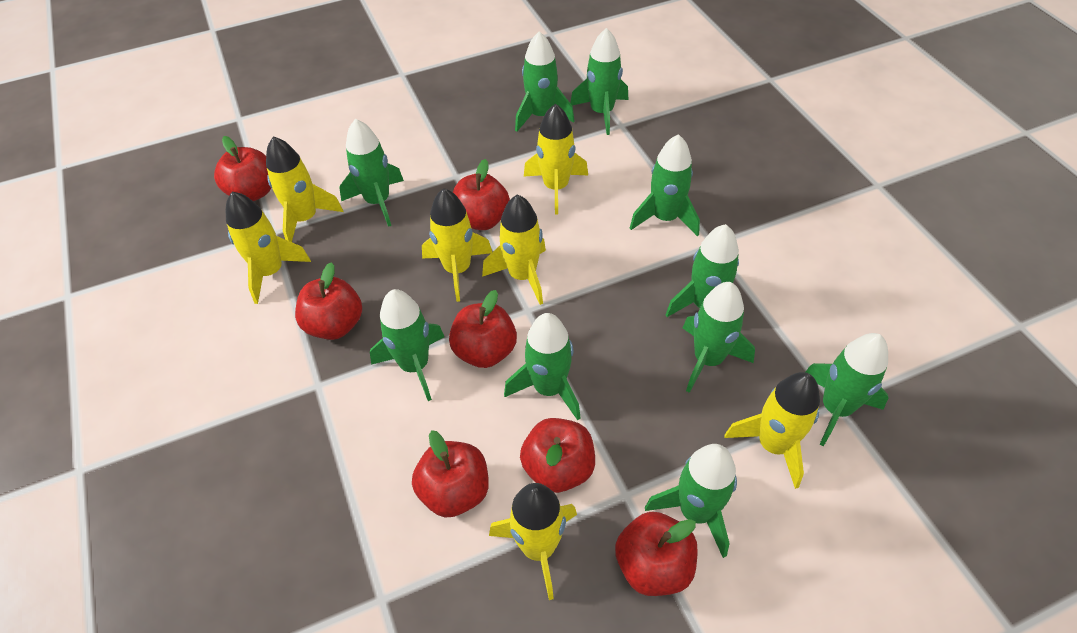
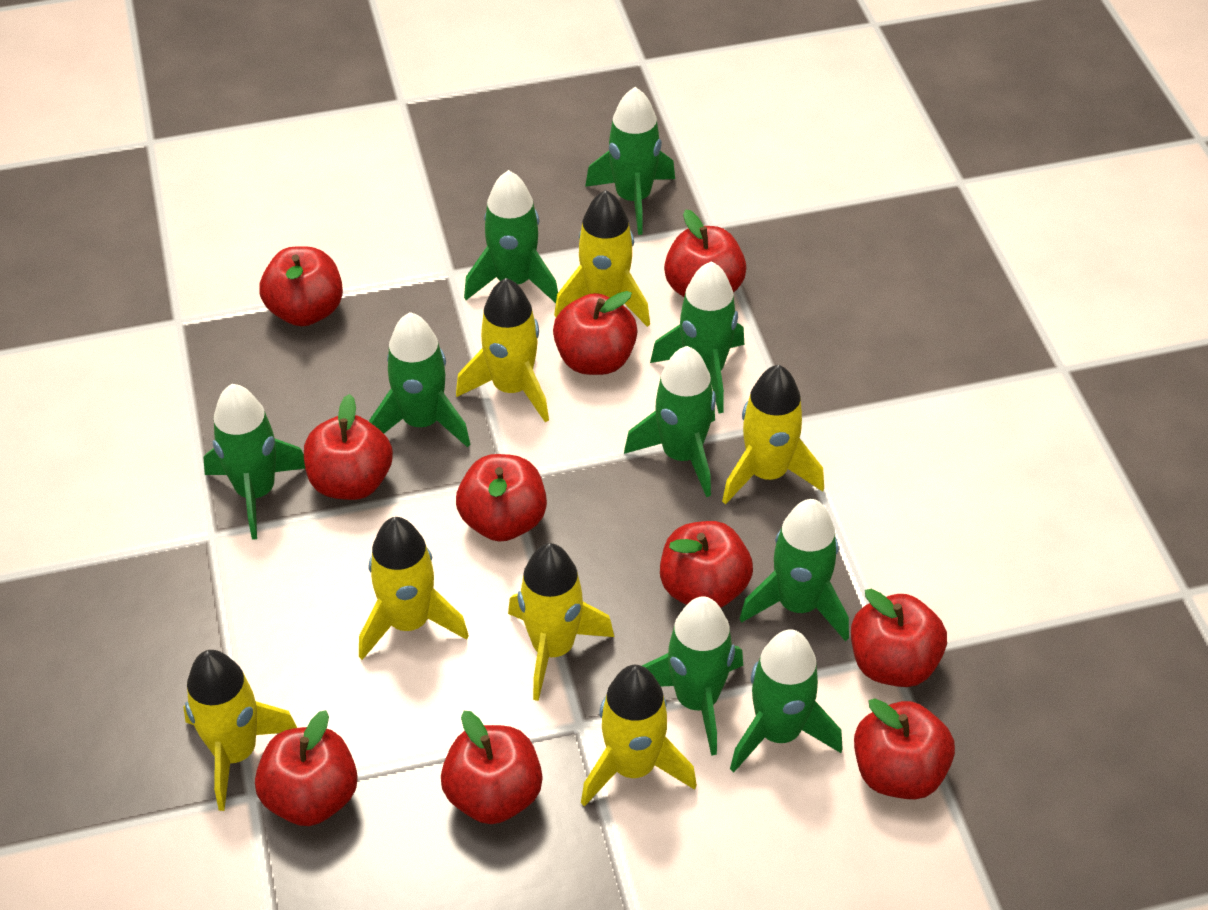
green rocket: [339,119,404,227] [370,289,444,401] [504,313,580,421] [515,31,575,132] [570,28,628,135] [630,134,700,237] [645,444,737,558] [666,224,744,323] [683,282,755,393] [806,333,889,446] = 10 -> [203,384,305,540] [369,312,470,447] [464,170,558,303] [585,87,675,235] [624,346,716,497] [642,596,743,756] [650,261,745,413] [730,629,843,772] [739,499,849,641] = 9
red apple: [214,136,271,201] [295,262,362,340] [412,430,489,517] [449,290,517,368] [453,159,510,230] [520,418,595,493] [615,512,698,596] = 7 -> [255,710,358,826] [259,246,343,326] [304,394,393,500] [441,711,543,824] [456,454,547,542] [553,291,638,375] [660,521,753,608] [664,209,746,297] [851,589,947,687] [854,699,955,800] = 10

